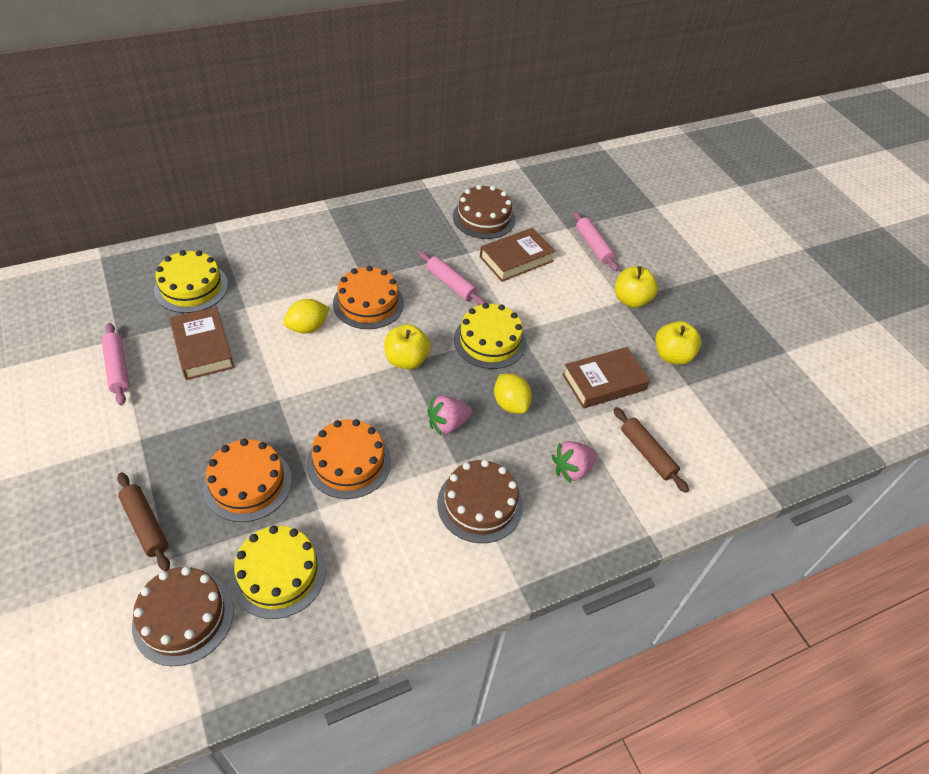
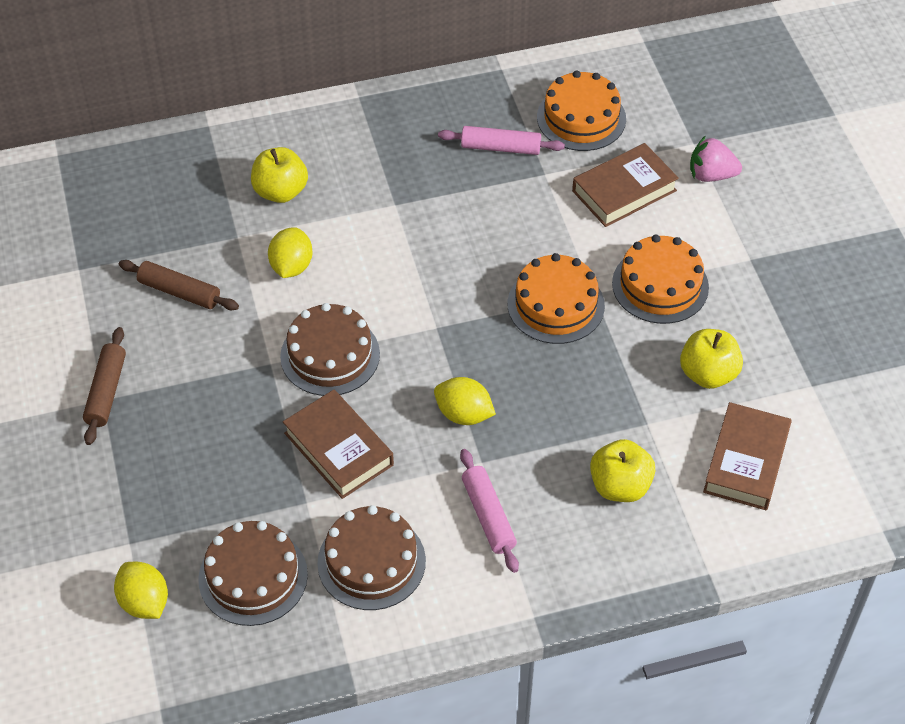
pink rolling pin: [102,323,129,405] [419,252,486,305] [573,211,619,271] = 3 -> [438,126,565,155] [460,449,519,573] = 2
pink strawberry: [427,395,472,435] [551,441,597,483] = 2 -> [690,135,742,182] = 1
yellow cake: [154,250,228,313] [231,526,326,619] [454,303,526,369] = 3 -> none = 0
yellow lemon: [283,299,330,333] [494,374,532,414] = 2 -> [114,562,168,619] [268,227,312,278] [434,377,496,425] = 3

